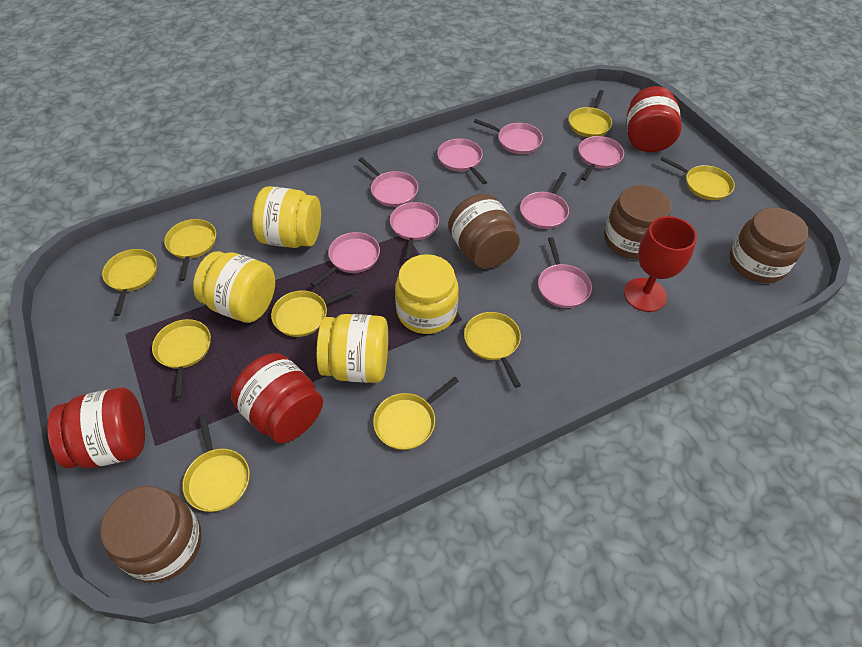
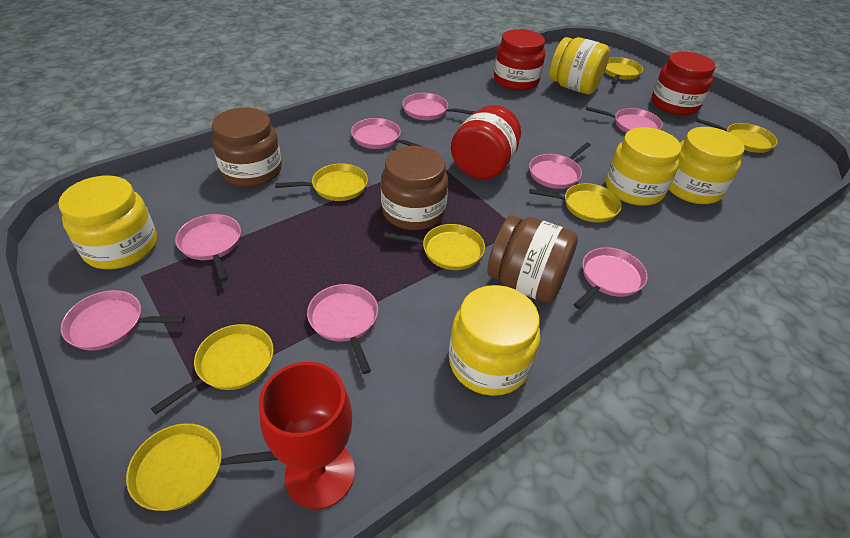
brown jar: [100,486,202,582] [448,194,520,269] [604,185,672,259] [730,207,809,283] = 4 -> [212,108,282,187] [381,146,448,230] [487,215,578,303] = 3
yellow jar: [193,251,275,323] [252,186,321,248] [317,314,388,383] [395,254,459,334] = 4 -> [58,176,157,269] [449,285,540,396] [550,37,610,94] [606,127,682,206] [669,127,745,204] = 5
yellow pan: [102,249,157,316] [152,319,211,399] [164,219,216,281] [182,414,250,512] [271,287,358,337] [373,377,459,450] [464,312,521,388] [569,90,612,137] [660,157,735,200] = 9 -> [126,423,278,511] [151,324,274,414] [275,163,368,201] [384,224,485,270] [530,183,622,223] [605,57,643,85] [696,119,778,153] = 7

